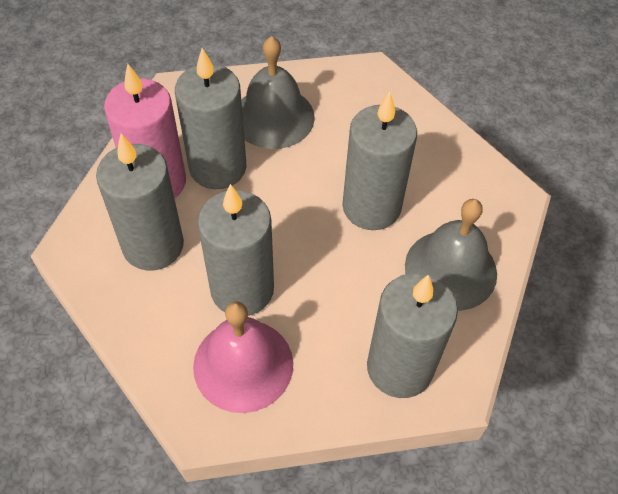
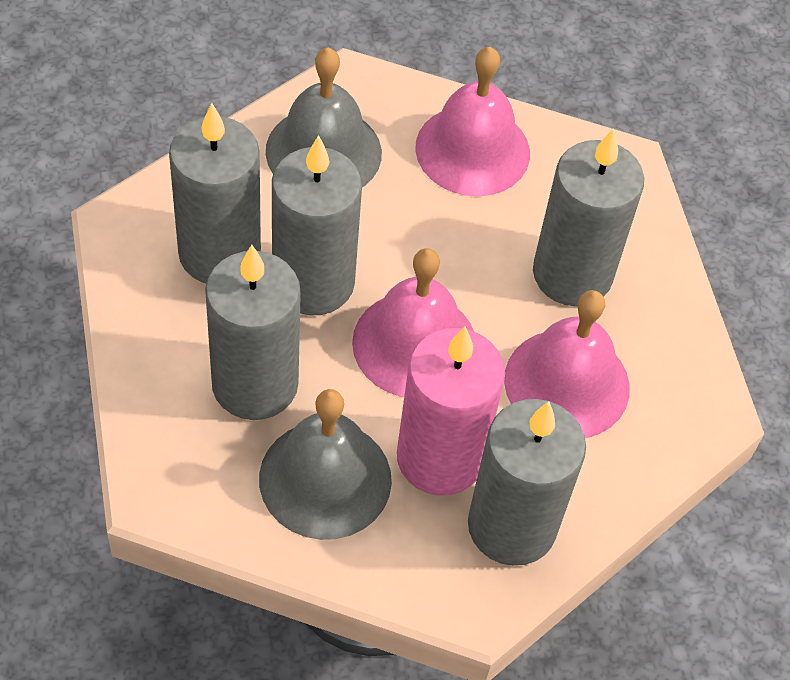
pink bell: [193,301,293,413] = 1 -> [352,248,474,397] [415,47,530,196] [504,290,630,438] = 3

